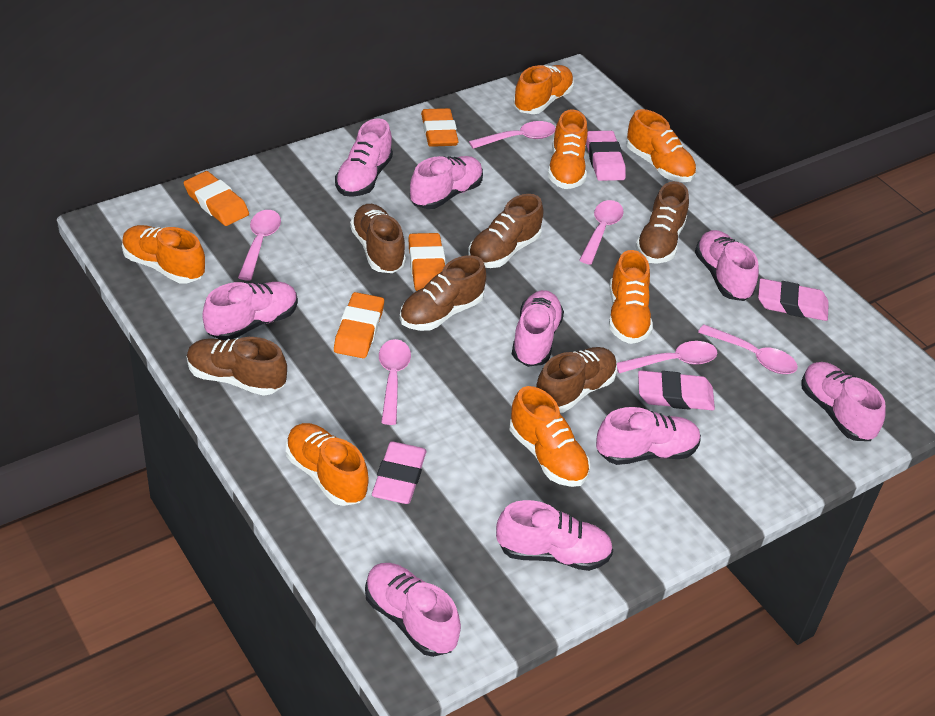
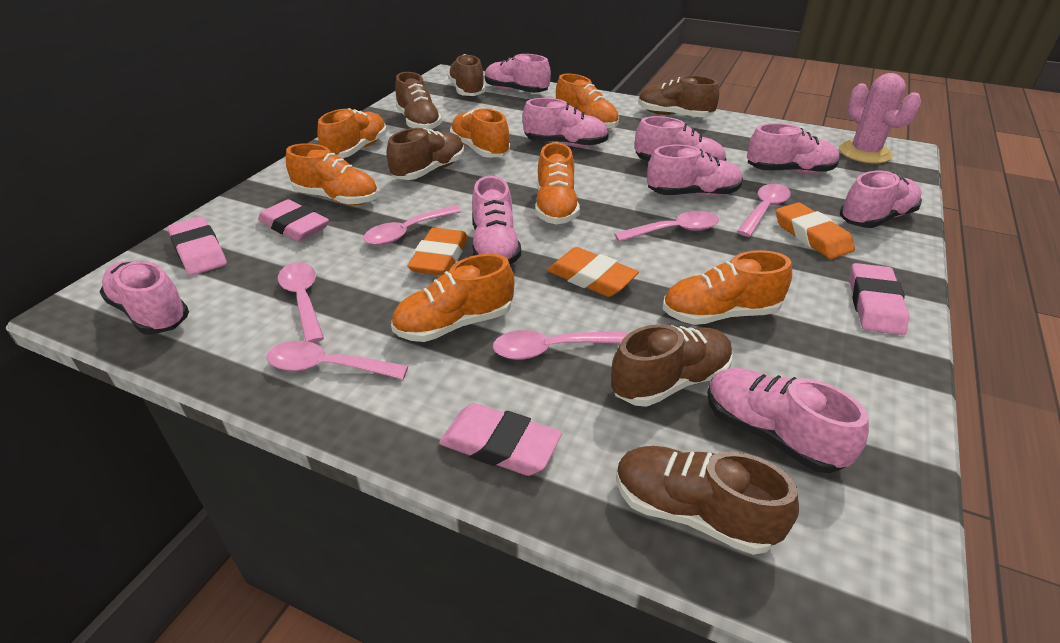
orange eraser: [184,171,249,226] [334,292,384,358] [409,233,445,291] [421,108,459,147] = 4 -> [407,228,468,276] [547,247,639,297] [776,202,855,259] = 3
pink cactus: none = 0 -> [839,73,921,163] = 1

